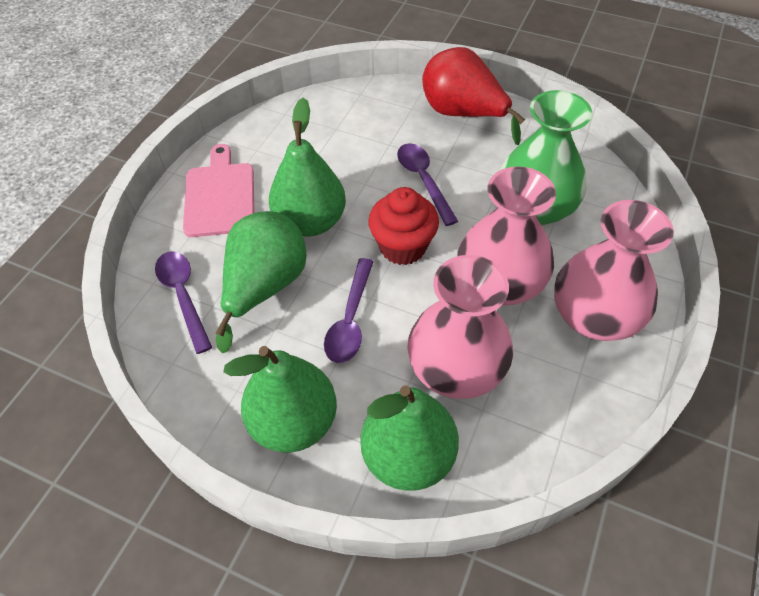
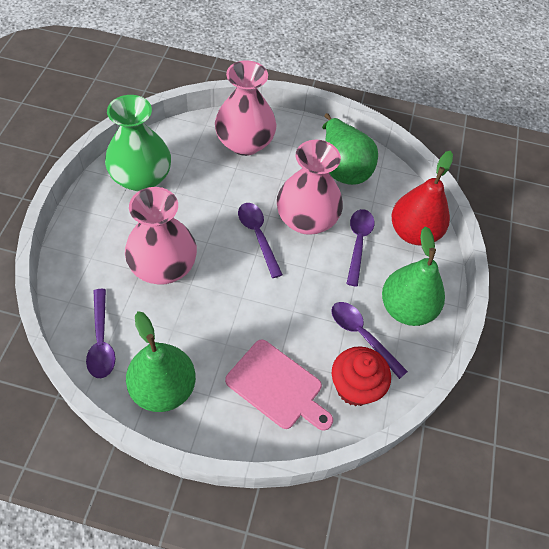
green pear: [215,211,306,353] [223,346,337,453] [269,97,346,236] [360,386,459,491] = 4 -> [126,311,196,412] [322,113,378,185] [382,226,445,326] = 3
purple spoon: [155,251,212,354] [324,258,374,363] [397,143,458,226] = 3 -> [86,289,115,378] [238,203,283,278] [331,302,408,379] [346,209,374,287] = 4

